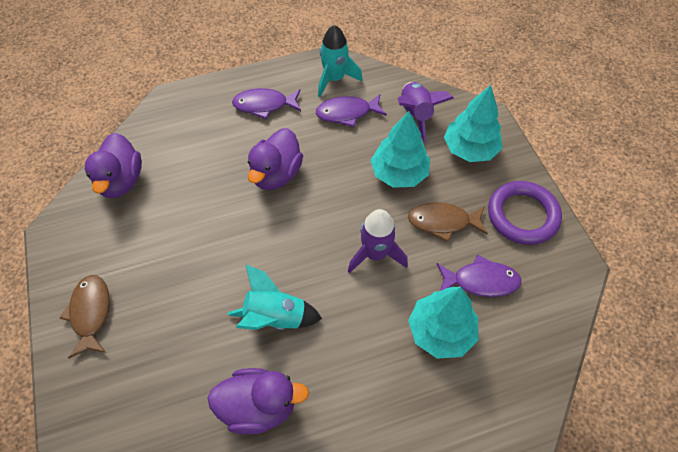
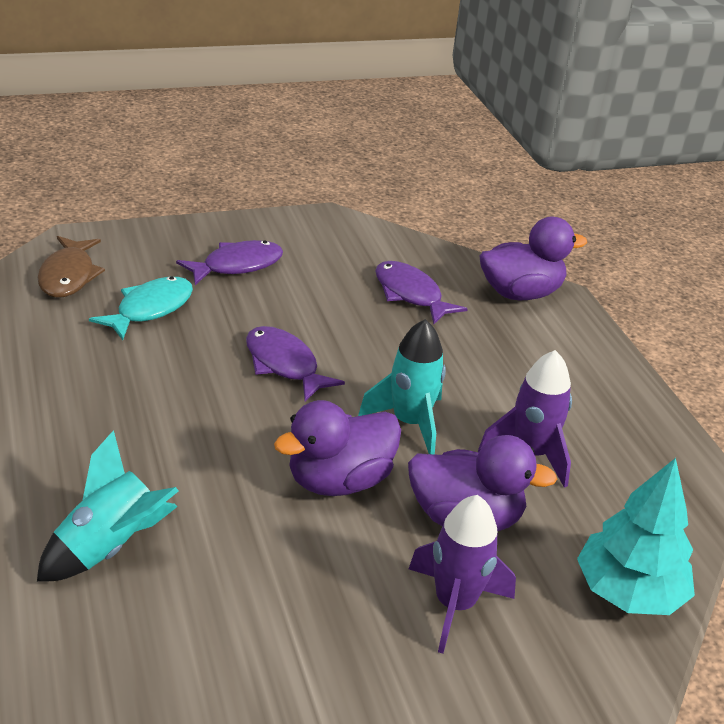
brown fish: [60,275,110,358] [408,202,488,242] = 2 -> [38,236,105,298] = 1
purple ring: [488,181,562,245] = 1 -> none = 0
turquoise fish: none = 0 -> [89,276,193,340] = 1
turquoise tree: [371,111,430,188] [408,287,478,359] [444,85,502,162] = 3 -> [577,458,695,615] = 1

